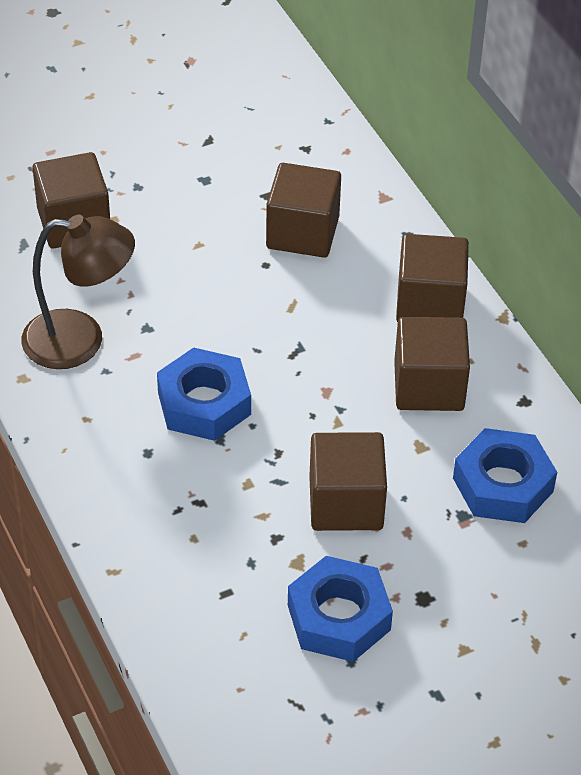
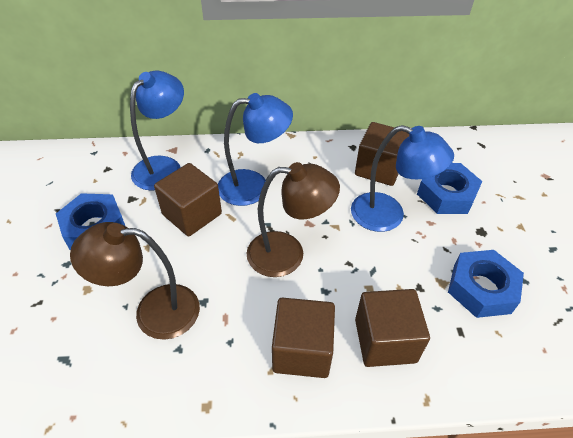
blue lamp: none = 0 -> [130,71,184,191] [218,93,293,206] [351,125,454,232] = 3
brown cube: [33,152,110,249] [266,163,341,258] [309,432,387,531] [394,317,470,411] [396,234,469,322] = 5 -> [154,163,222,236] [272,298,335,378] [355,122,409,186] [355,289,430,367] = 4
brown lamp: [21,215,135,369] = 1 -> [70,222,200,340] [246,162,340,277] = 2

